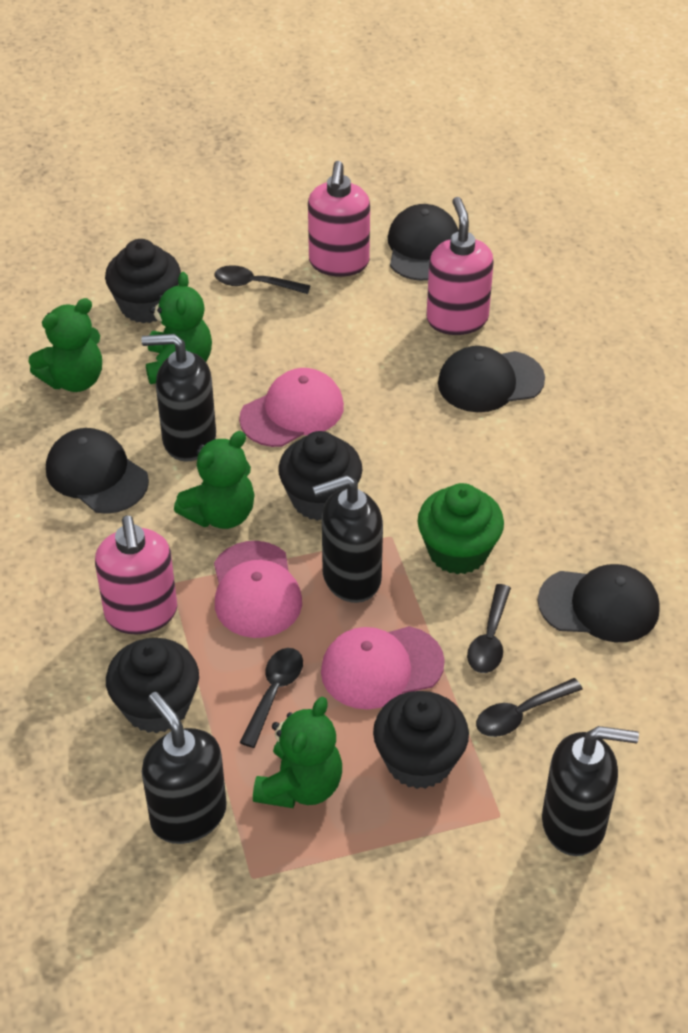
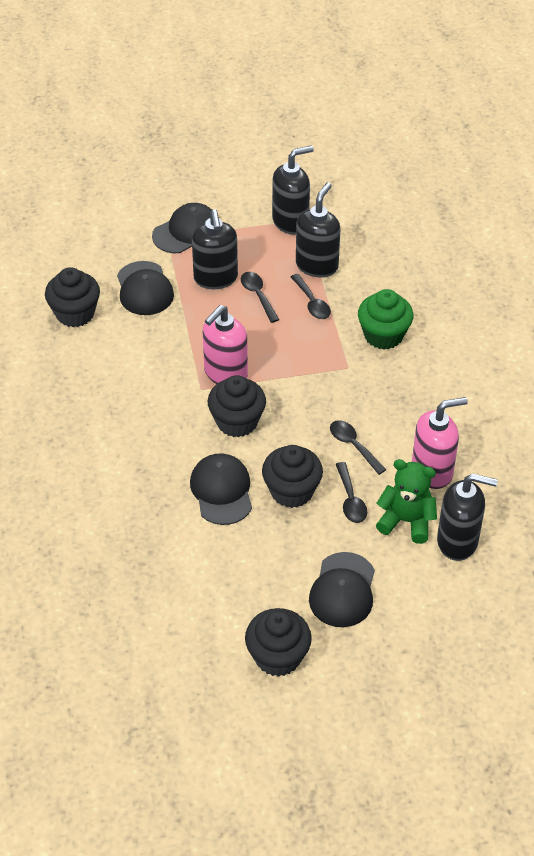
green teddy bear: [29,298,102,392] [146,272,212,384] [174,431,255,529] [253,697,342,808] = 4 -> [376,459,437,544] = 1
pink cap: [214,541,302,638] [239,368,344,447] [321,626,445,709] = 3 -> none = 0
pink soap dispenser: [95,515,177,634] [308,161,370,277] [427,197,494,335] = 3 -> [203,305,248,384] [412,397,468,489] = 2

